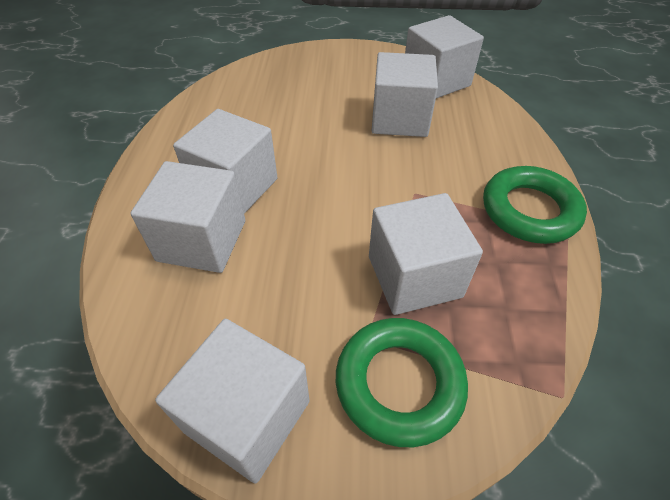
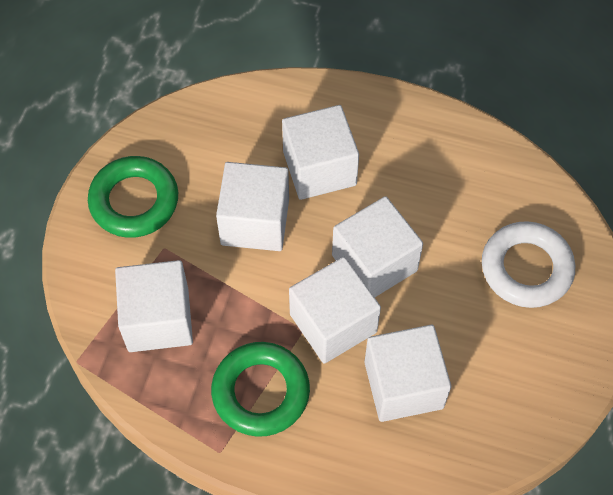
white ring: none = 0 -> [482,221,575,308] = 1

